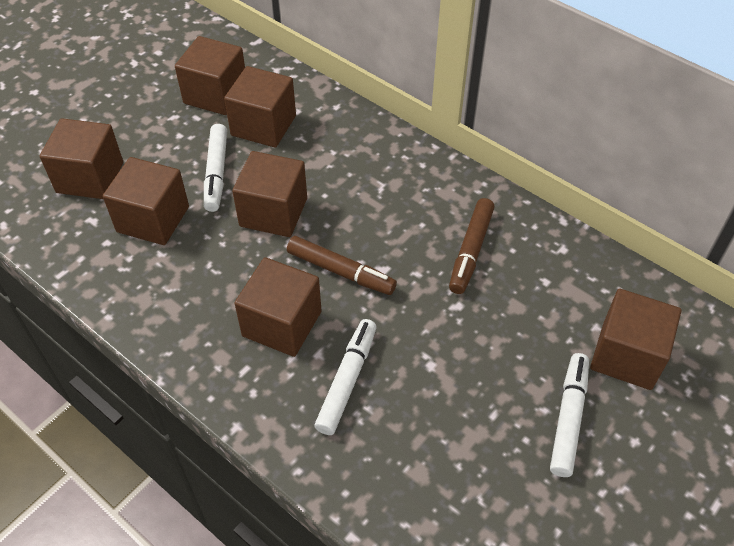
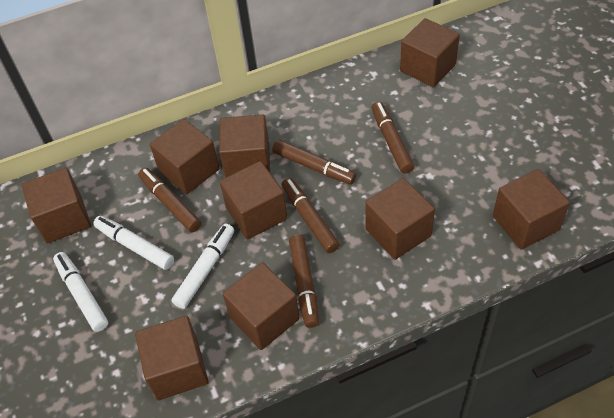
brown cube: [40,118,123,199] [103,157,189,245] [175,36,245,115] [224,66,296,148] [232,151,307,237] [234,257,322,357] [590,289,681,390] = 7 -> [21,168,91,243] [135,316,209,400] [150,119,219,194] [219,114,270,178] [220,161,287,239] [222,262,299,350] [365,178,435,260] [400,18,460,87] [493,169,570,250] = 9
brown marker: [287,236,397,295] [449,198,495,294] = 2 -> [138,168,201,232] [272,140,356,185] [282,178,340,253] [289,235,319,328] [371,101,414,174] = 5

